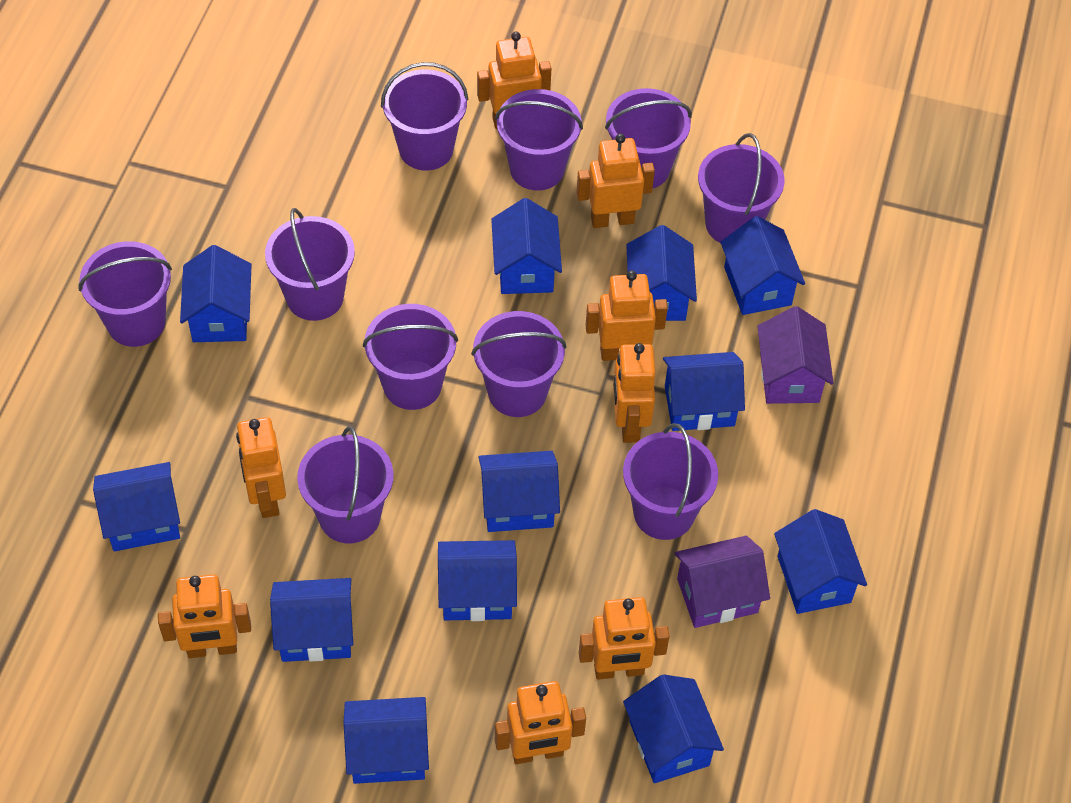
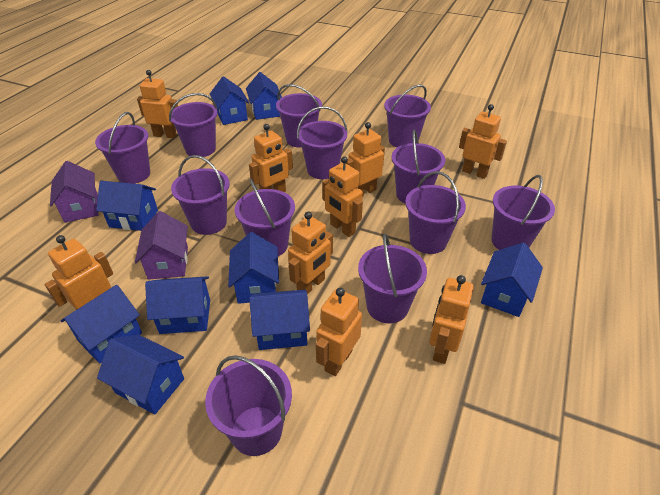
blue house: [93,462,180,551] [180,245,252,342] [270,578,353,662] [344,697,429,784] [438,540,517,621] [479,451,560,532] [491,198,562,294] [623,674,724,783] [626,225,697,321] [663,352,745,431] [720,216,805,315] [774,509,867,614] = 12 -> [61,285,142,364] [96,181,158,231] [97,335,184,415] [145,276,210,334] [210,76,249,125] [228,232,279,304] [246,72,282,120] [249,290,310,350] [481,242,543,317] = 9
orange robot: [158,574,251,658] [236,417,286,518] [477,32,551,129] [495,681,586,764] [576,133,655,228] [579,597,670,680] [585,270,668,361] [613,343,656,443] = 8 -> [45,235,113,310] [137,70,178,138] [249,124,293,192] [288,212,333,294] [316,288,362,376] [322,156,363,237] [346,122,385,196] [429,275,474,364] [459,104,507,179] = 9
purple bucket: [79,241,172,347] [265,208,355,321] [297,426,394,543] [363,304,458,410] [381,62,469,171] [471,311,566,417] [495,89,583,190] [605,88,692,188] [623,423,718,540] [698,133,785,243] = 10 -> [95,112,150,184] [169,93,217,157] [171,155,229,235] [205,355,292,456] [235,179,295,256] [276,84,322,148] [297,107,347,179] [358,234,427,324] [384,84,431,148] [391,129,445,203] [405,171,466,254] [492,175,555,250] = 12

